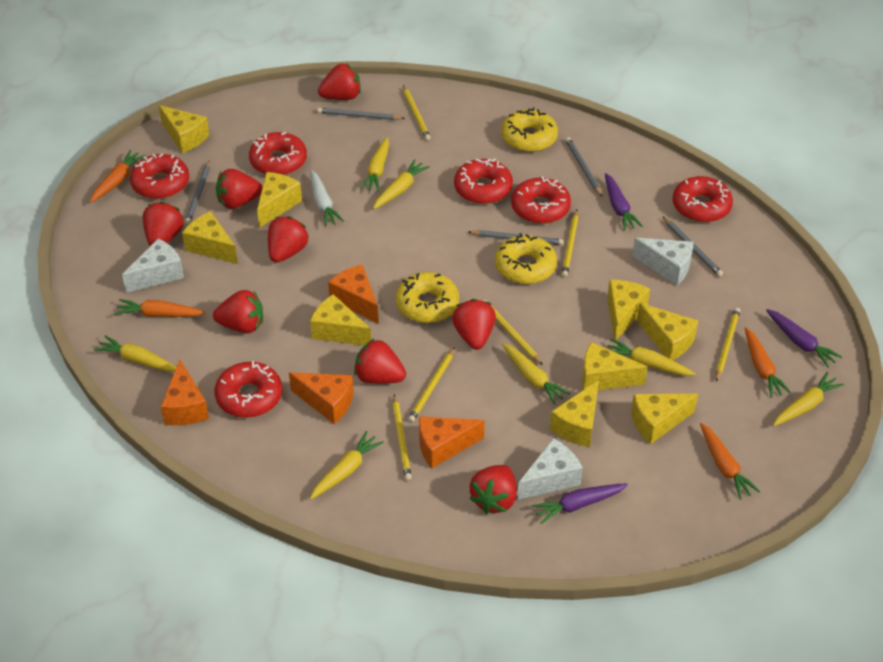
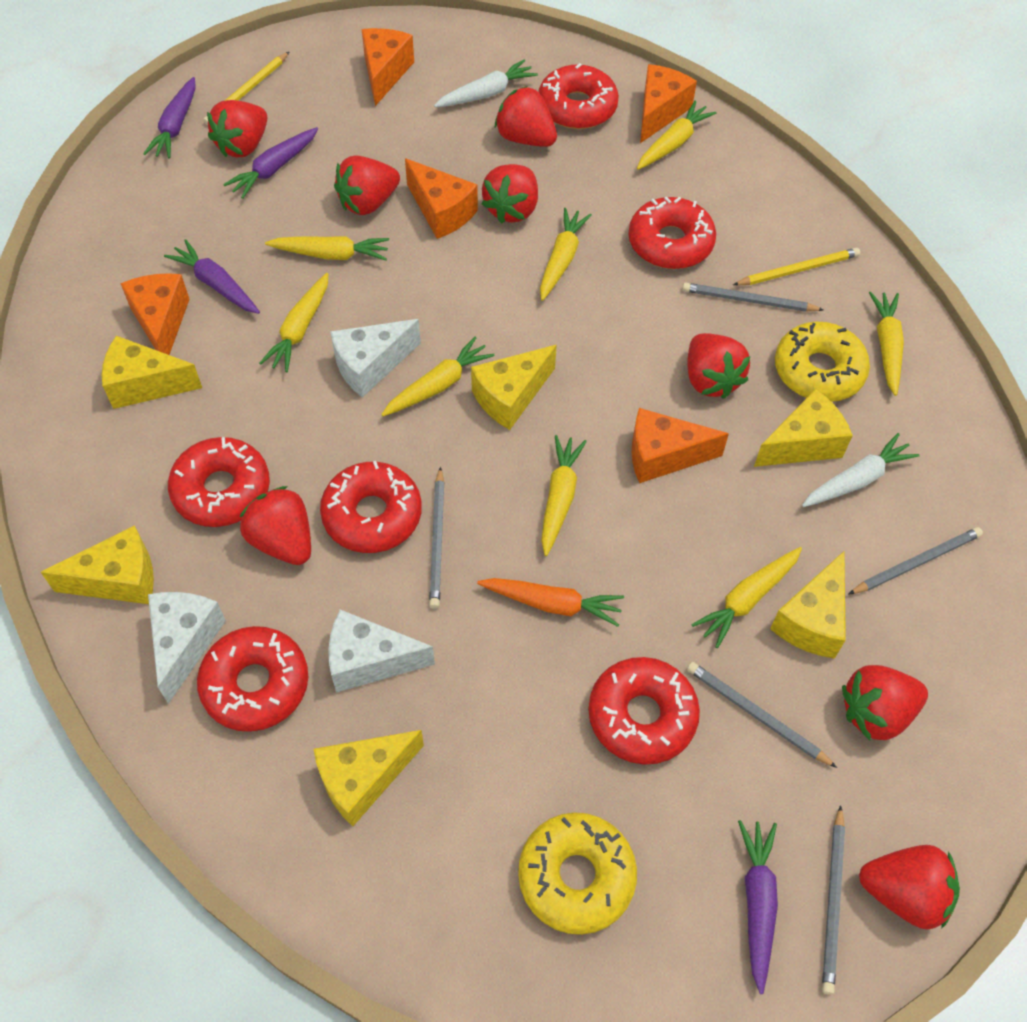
orange carrot: [90,150,146,203] [115,299,206,317] [700,423,760,500] [745,327,791,398] = 4 -> [477,578,624,627] = 1
orange cheese: [161,359,209,425] [289,372,354,424] [328,264,379,324] [419,416,485,469] = 4 -> [120,273,190,355] [362,28,414,106] [405,158,478,239] [631,408,729,483] [640,64,697,143] = 5
purple carrot: [532,484,628,524] [605,173,643,230] [766,309,842,368] = 3 -> [143,77,196,158] [164,239,260,314] [223,127,318,199] [738,820,778,994] = 4
white carrot: [310,170,344,226] = 1 -> [434,59,538,107] [802,433,920,507] = 2
yellow carrot: [94,335,176,372] [310,431,384,500] [360,137,389,192] [373,159,430,209] [502,343,571,405] [607,338,696,376] [773,372,844,426] = 7 -> [259,273,328,372] [265,236,389,261] [381,337,495,416] [540,208,592,301] [541,435,587,556] [637,101,717,170] [691,547,802,648] [869,292,904,396] = 8
yellow cheese: [159,105,209,153] [182,211,238,264] [257,172,302,228] [310,294,371,346] [550,380,599,447] [582,342,648,390] [607,280,650,340] [631,394,698,445] [637,303,698,360] = 9 -> [41,525,154,604] [102,336,202,409] [314,730,424,826] [471,345,557,430] [754,389,853,467] [770,551,846,659] = 6
yellow donut: [396,272,459,323] [495,233,557,284] [501,107,558,152] = 3 -> [518,812,637,935] [775,322,870,402] = 2
yellow pencil: [392,394,412,481] [403,85,431,140] [408,347,455,422] [483,300,543,365] [562,210,579,277] [716,308,740,382] = 6 -> [203,52,289,125] [733,248,860,285] = 2

